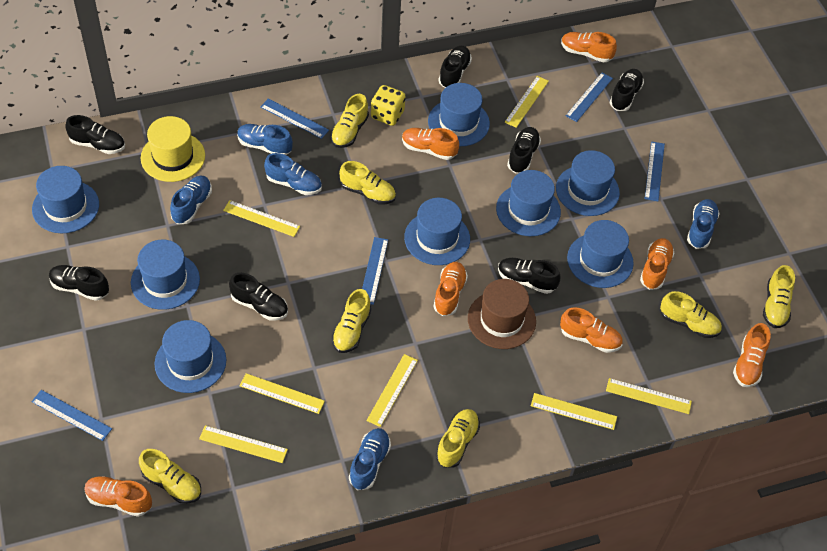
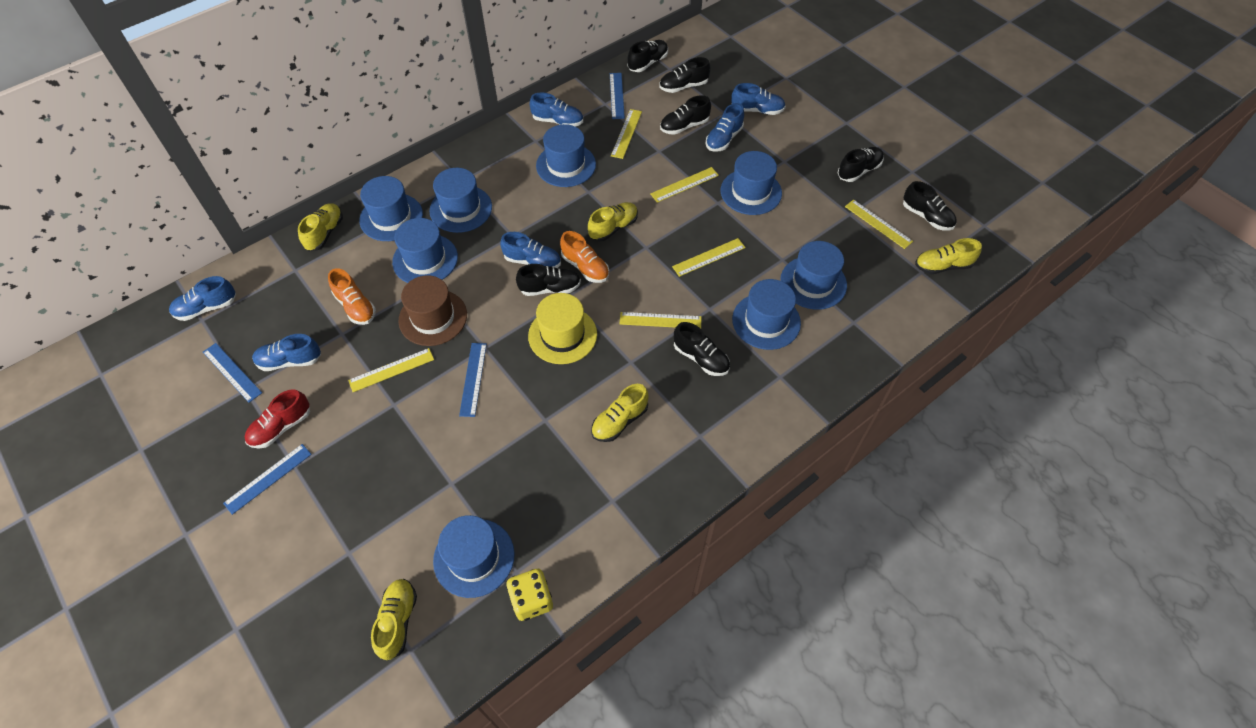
blue ruler: [32,390,112,441] [260,99,329,139] [362,237,388,305] [566,73,613,122] [645,141,665,201] = 5 -> [203,343,262,403] [223,444,312,515] [459,343,487,417] [610,73,625,119] = 4
blue shoe: [170,176,212,224] [237,124,293,155] [264,153,322,195] [349,428,391,490] [687,199,720,249] = 5 -> [169,276,236,321] [252,334,321,371] [500,232,561,268] [530,93,583,127] [706,103,744,152] [731,83,786,115] = 6
orange shoe: [84,476,152,517] [402,128,459,160] [433,262,468,316] [560,308,623,353] [561,32,617,62] [640,238,674,290] [733,323,771,387] = 7 -> [328,268,376,325] [560,231,609,283] = 2
red shoe: none = 0 -> [245,389,310,449] = 1
yellow ruler: [199,425,288,463] [223,200,300,237] [240,373,325,414] [366,354,418,427] [505,76,549,128] [531,393,617,430] [606,378,692,414] = 7 -> [348,348,434,392] [611,109,642,159] [619,312,701,329] [650,167,719,203] [672,238,746,277] [845,199,913,249] = 6
yellow shoe: [139,449,201,504] [331,94,369,148] [332,289,371,353] [339,161,396,205] [436,409,480,467] [660,291,722,338] [763,265,795,328] = 7 -> [298,203,343,251] [371,579,417,660] [588,202,638,242] [591,384,649,442] [915,238,982,274] = 5

